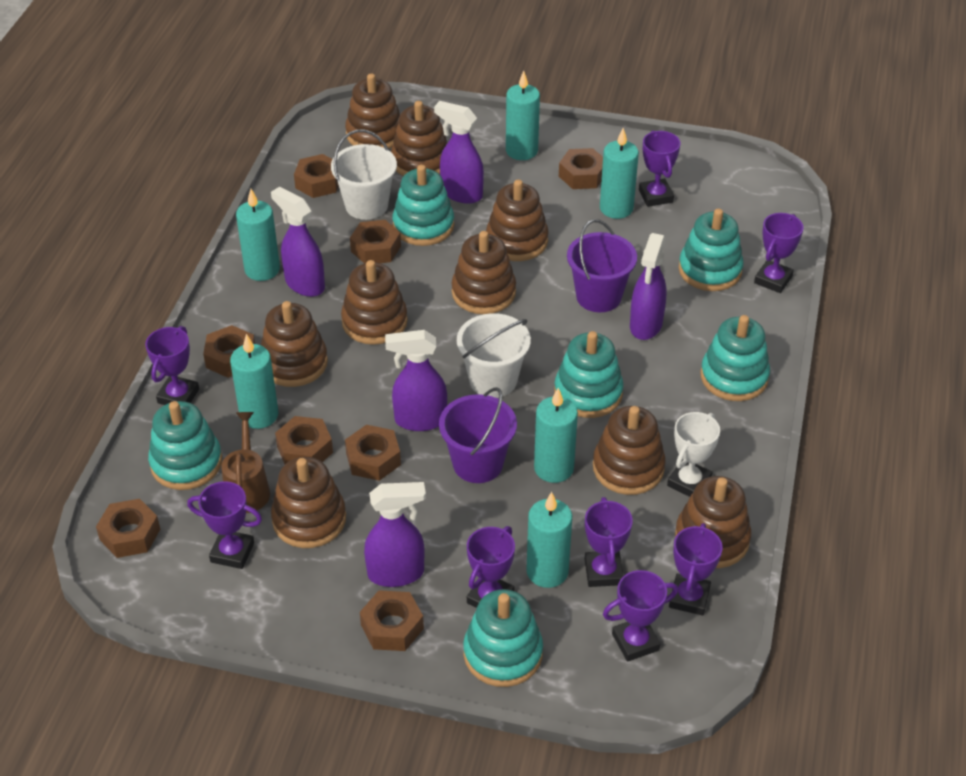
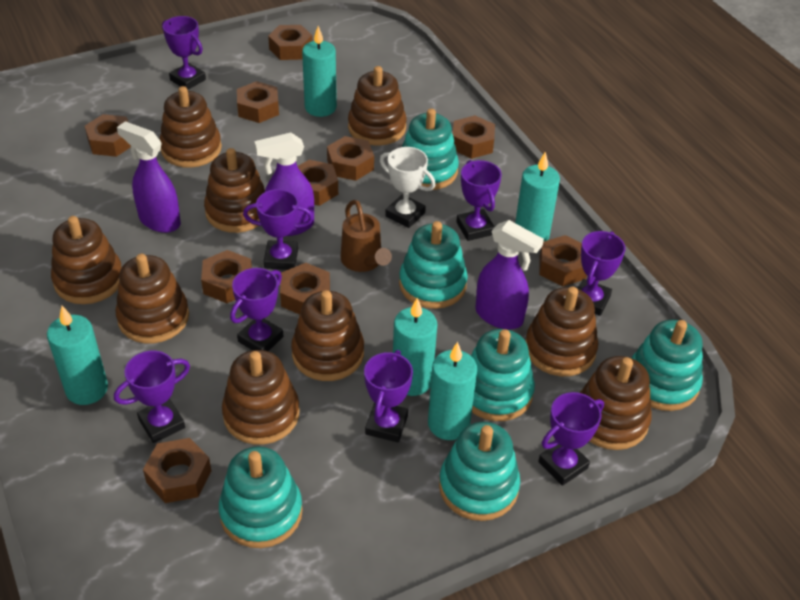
brown nut: [96,499,160,558] [203,325,255,378] [275,416,333,465] [294,154,339,198] [345,425,401,481] [350,220,401,263] [360,590,424,651] [559,148,603,189] = 8 -> [85,114,131,157] [143,438,211,503] [201,250,252,303] [237,81,279,123] [268,25,312,60] [280,263,330,315] [298,160,338,206] [327,136,374,181] [453,115,495,159] [539,235,587,286] = 10
purple bucket: [439,387,517,483] [567,219,637,312] = 2 -> none = 0
purple spray bottle: [271,187,325,297] [364,482,426,587] [385,330,447,431] [434,101,484,204] [630,233,666,340] = 5 -> [117,121,181,233] [254,132,314,236] [475,220,544,329] = 3
turquoise candle: [230,334,278,429] [236,189,280,281] [506,71,540,160] [526,492,572,588] [534,388,578,483] [600,128,639,219] = 6 -> [47,306,108,405] [302,26,337,117] [393,298,437,396] [428,342,477,440] [515,152,560,242] = 5
white bucket: [331,130,397,220] [457,313,531,398] = 2 -> none = 0

